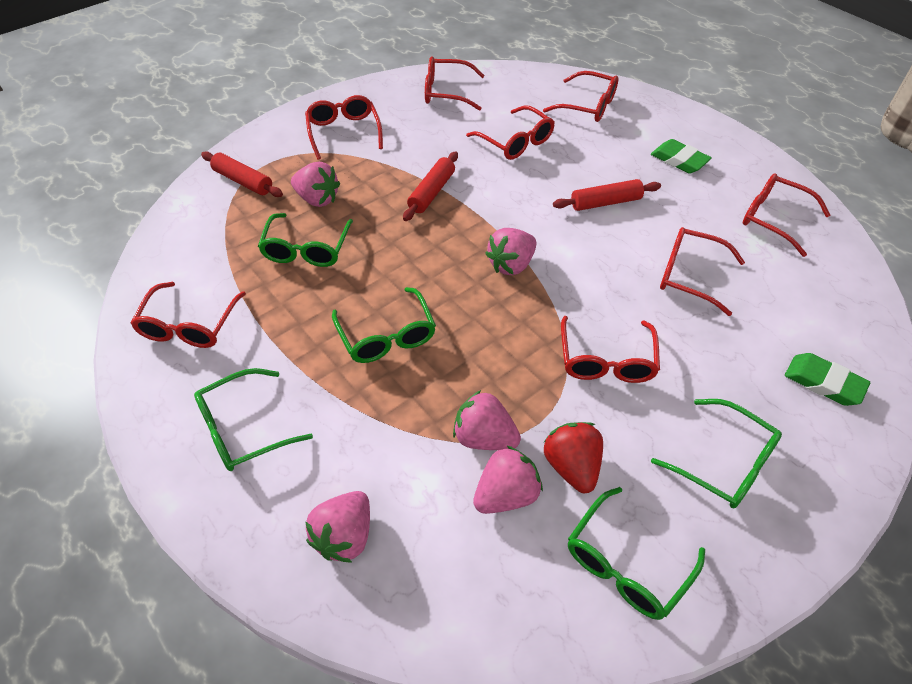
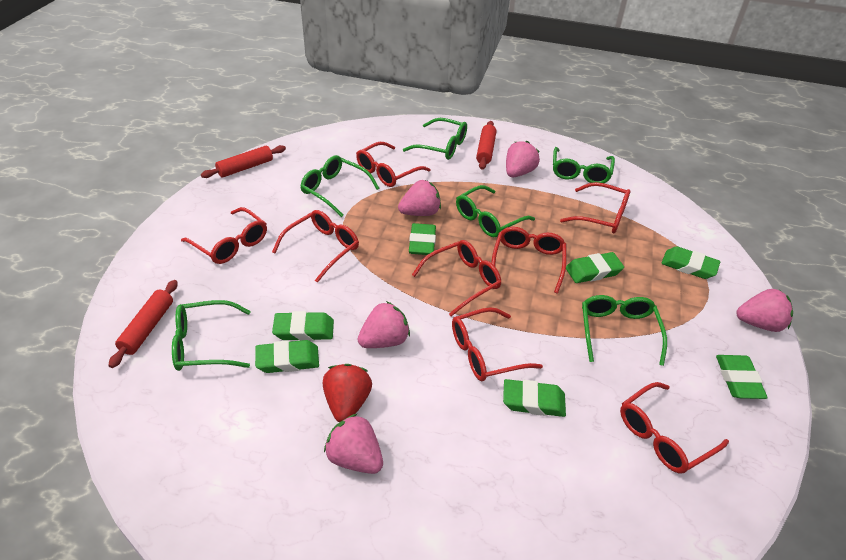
green eraser: [651,139,712,174] [785,353,870,406] = 2 -> [255,340,319,373] [272,311,334,341] [409,223,436,255] [503,379,566,417] [566,252,624,283] [661,246,720,279] [716,355,768,399] = 7
green glasses: [194,368,313,471] [258,213,353,267] [332,287,436,363] [568,487,705,620] [651,399,782,508] = 5 -> [172,300,251,371] [300,155,380,217] [403,118,467,160] [456,185,535,237] [553,147,615,183] [582,295,667,366] = 6

